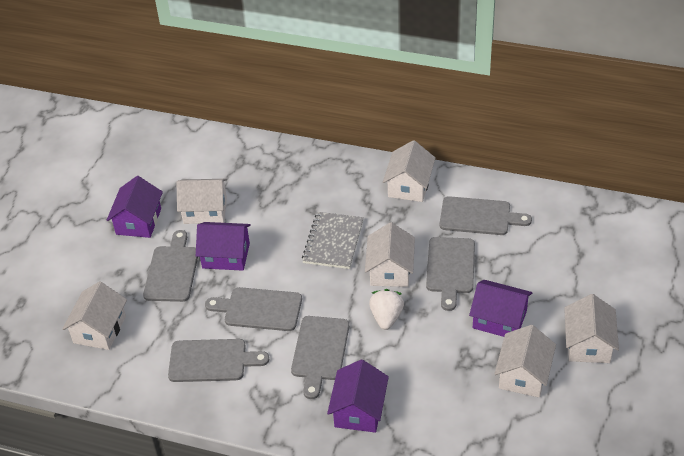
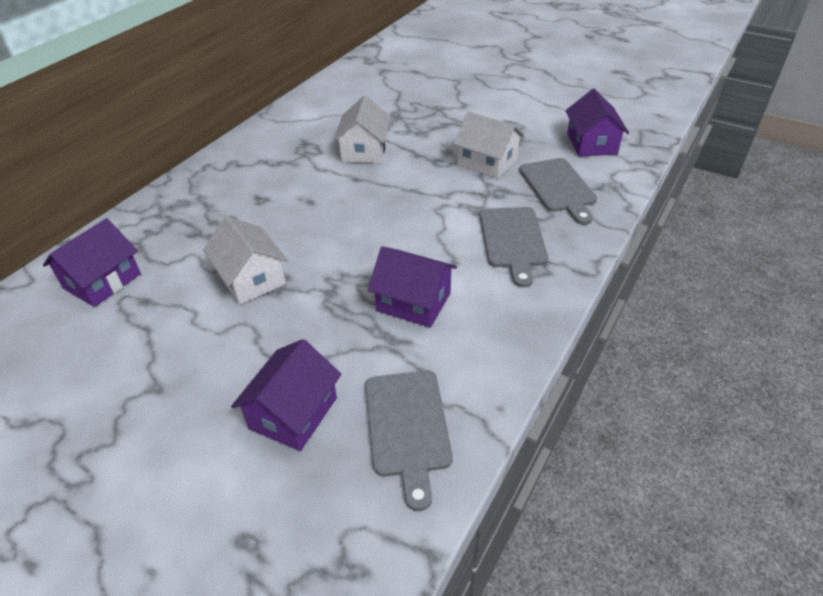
grey cutting board: [143,230,198,302] [168,339,269,382] [205,287,302,331] [291,316,349,399] [426,237,475,311] [440,196,532,235] = 6 -> [365,371,453,511] [480,207,548,287] [519,158,597,225] = 3
grey notebook: [302,212,364,269] = 1 -> none = 0
white house: [62,281,127,350] [177,179,227,224] [365,222,415,287] [383,140,436,202] [494,325,556,398] [564,294,619,363] = 6 -> [203,216,288,304] [333,95,391,163] [453,112,525,178] = 3
white strawberry: [369,289,404,330] = 1 -> none = 0

